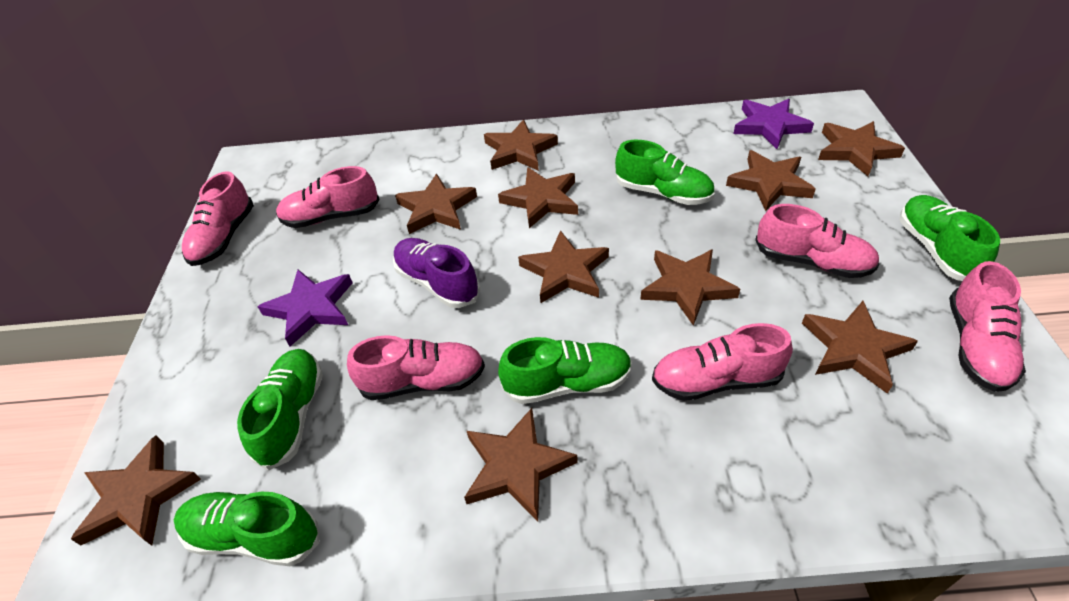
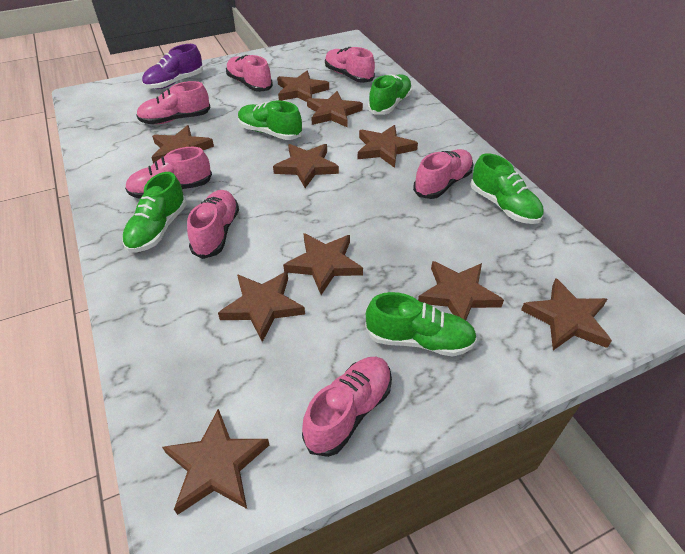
pink shoe: [182,171,254,266] [276,166,380,228] [347,335,485,400] [652,323,793,401] [755,204,880,278] [949,261,1026,392] = 6 -> [125,147,212,199] [137,81,210,124] [187,190,239,259] [226,55,273,92] [302,357,392,457] [325,47,375,83] [413,149,474,199] = 7
purple star: [257,270,352,347] [733,99,814,149] = 2 -> none = 0

